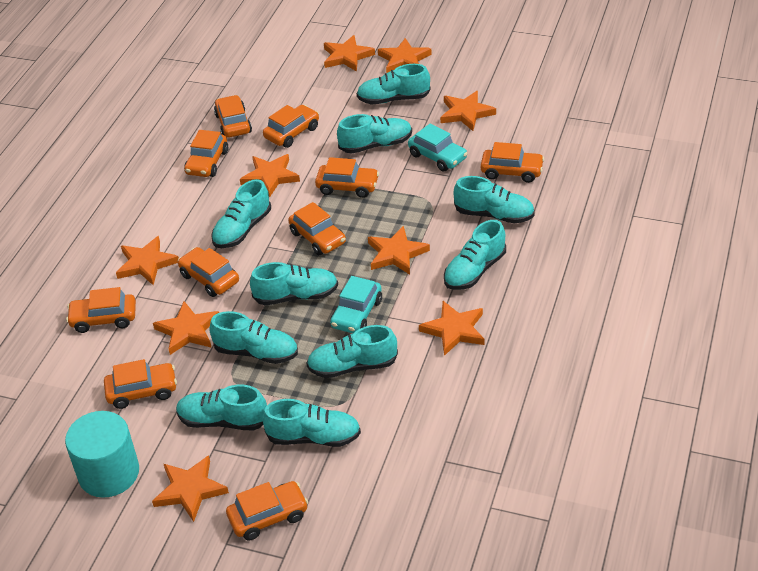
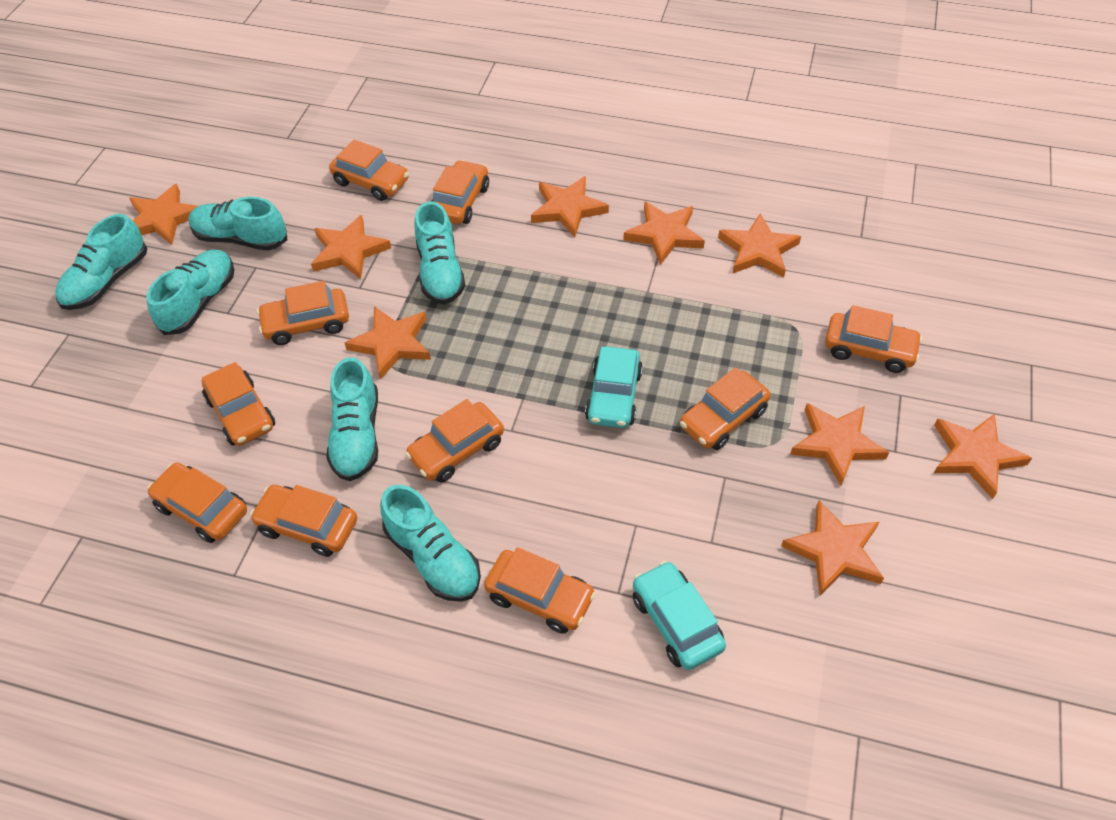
turquoise cylinder: [65,411,139,498] = 1 -> none = 0
turquoise shoe: [176,385,267,431] [210,311,298,364] [211,179,271,248] [250,262,338,305] [262,399,361,447] [306,325,398,378] [337,114,412,154] [357,64,430,105] [444,220,506,290] [454,176,535,223] = 10 -> [55,214,147,310] [147,250,234,335] [188,197,288,251] [326,357,378,481] [380,485,481,602] [414,202,465,305] = 6

